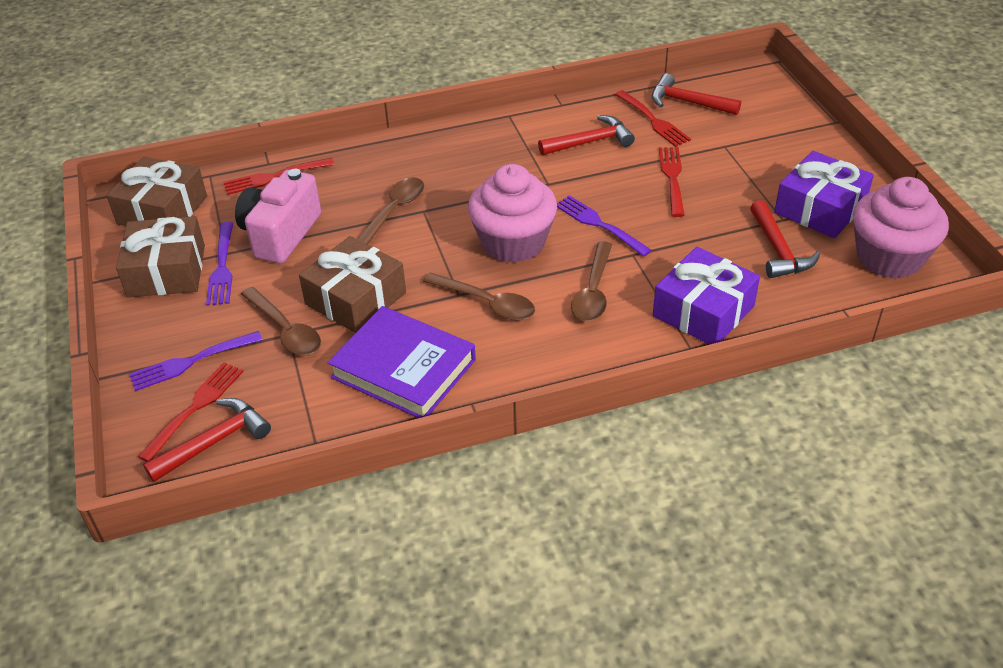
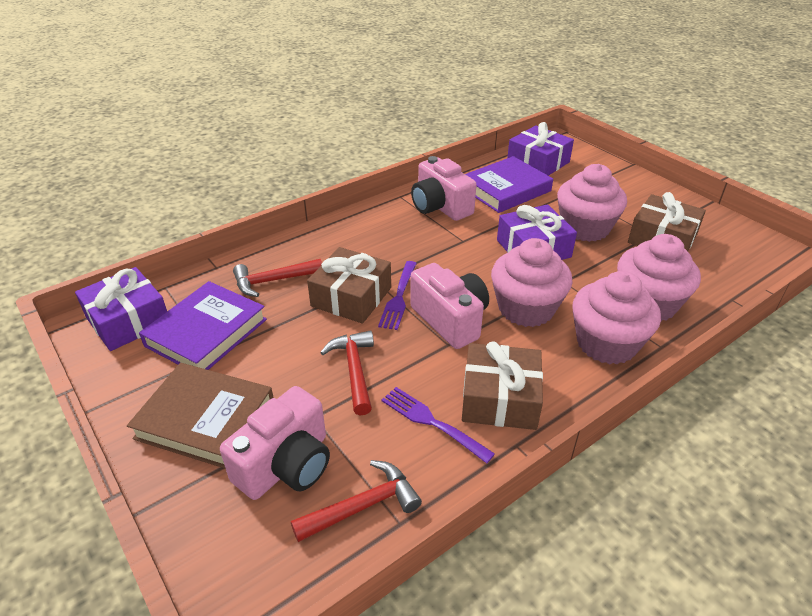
brown book: none = 0 -> [127,363,274,469] = 1
brown spoon: [241,287,321,355] [358,177,424,245] [423,272,535,321] [571,241,612,321] = 4 -> none = 0
pink camera: [235,169,321,263] = 1 -> [220,386,330,500] [410,263,489,349] [411,156,477,221] = 3
pink cupcake: [468,164,557,263] [853,177,949,278] = 2 -> [491,238,573,327] [557,164,627,242] [572,271,661,365] [617,234,701,321] = 4
purple book: [328,306,476,418] = 1 -> [139,281,267,370] [465,156,553,213] = 2
purple fork: [129,331,263,391] [206,222,233,306] [557,195,652,257] = 3 -> [378,261,417,330] [381,387,495,463] = 2
purple gift: [653,247,760,345] [774,151,874,238] = 2 -> [75,267,167,351] [497,204,577,260] [507,122,574,176] = 3
red fork: [138,362,244,462] [223,158,335,195] [615,90,691,147] [659,147,684,217] = 4 -> none = 0
red hammer: [143,398,271,482] [538,115,635,155] [652,74,741,115] [750,200,820,278] = 4 -> [233,259,322,297] [291,460,422,542] [320,330,374,415] = 3

